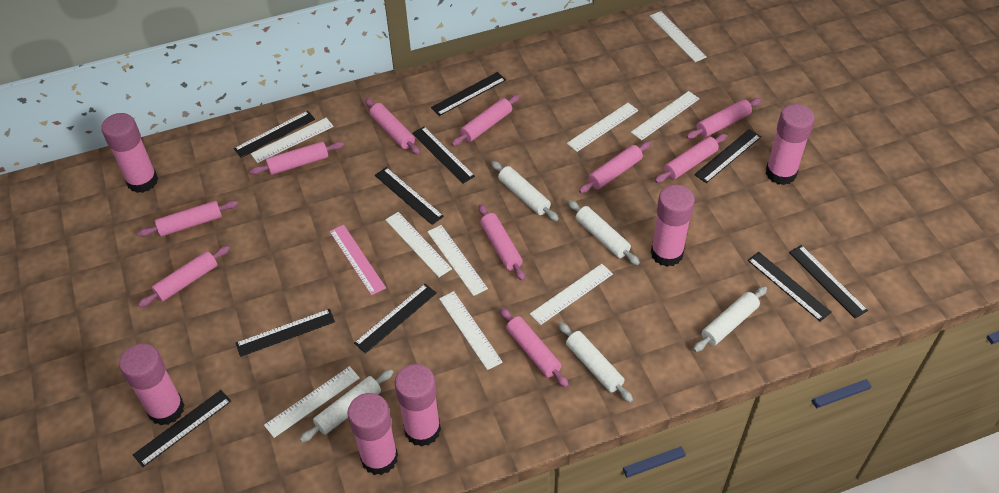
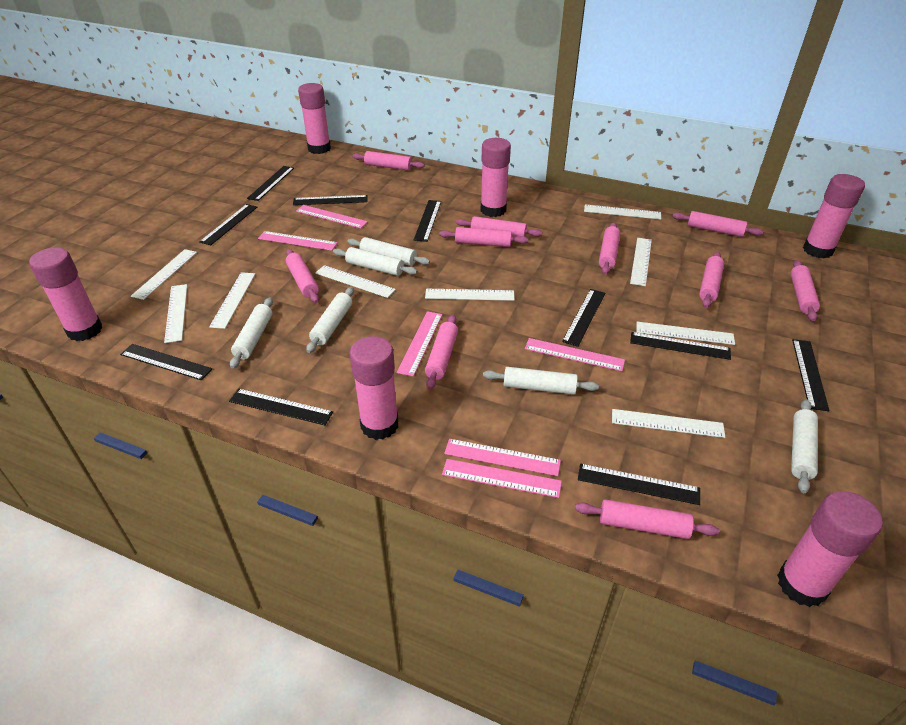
pink ruler: [329,225,386,295] = 1 -> [258,231,337,251] [296,205,368,228] [397,311,442,376] [442,459,562,498] [444,439,561,476] [525,338,625,371] = 6
white rolling pin: [300,369,394,442] [491,161,559,221] [558,322,633,403] [568,200,640,265] [693,286,767,352] = 5 -> [230,297,273,369] [306,287,354,353] [333,247,417,276] [347,237,430,266] [483,367,599,395] [791,399,818,493] = 6

